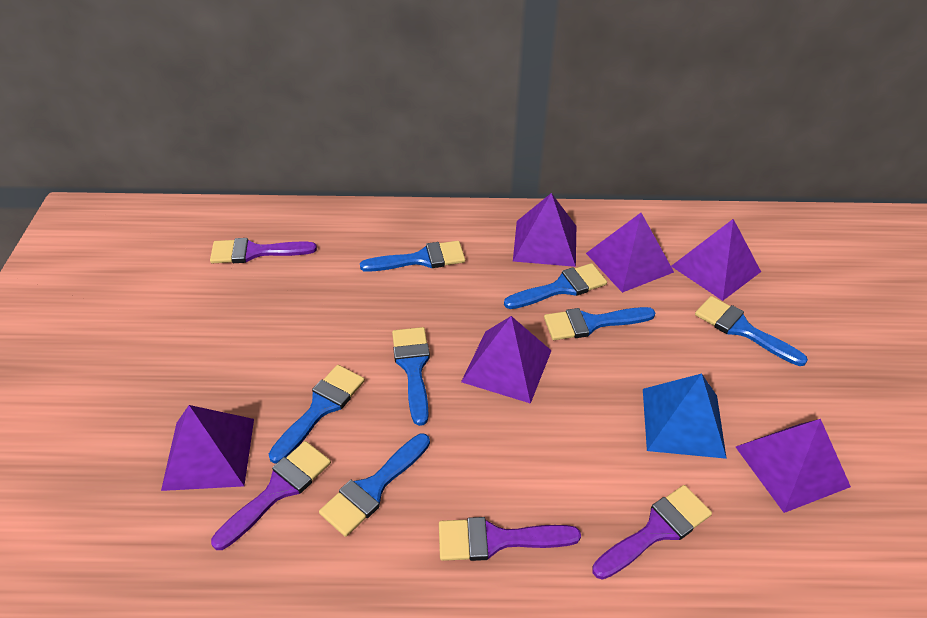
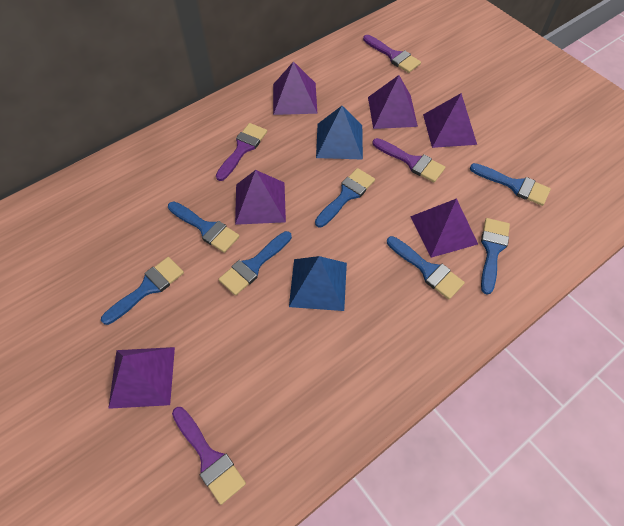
blue pyramid: [643,374,727,459] = 1 -> [289,256,347,311] [316,106,363,160] = 2

